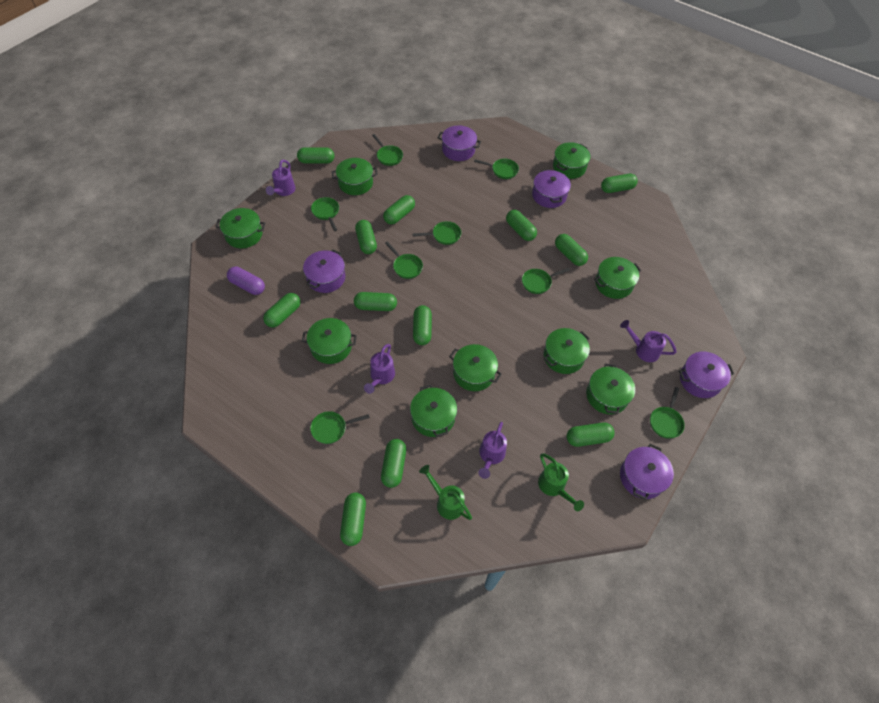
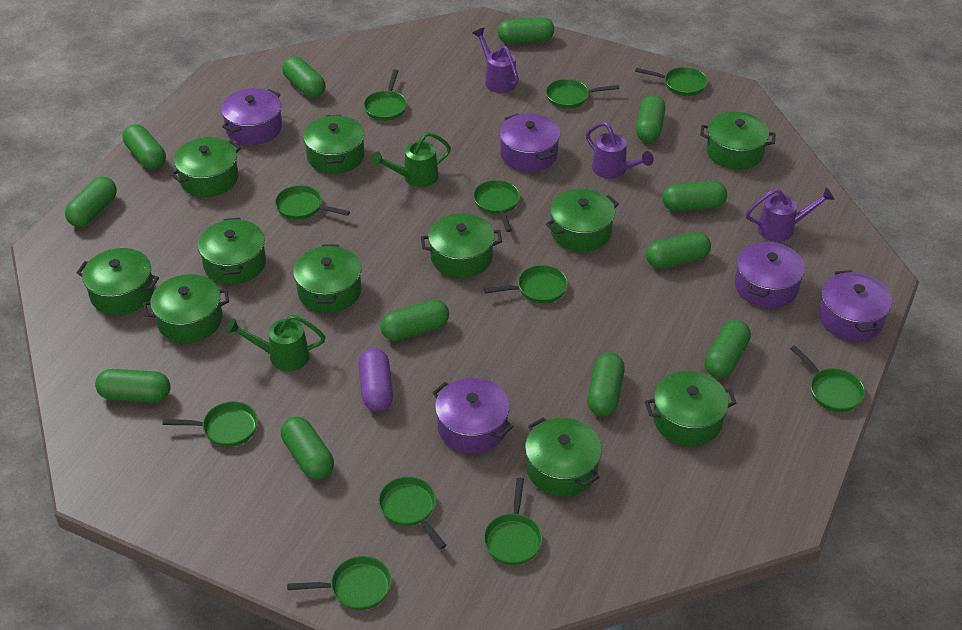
green pan: [310,411,370,444] [311,197,339,231] [372,134,403,166] [385,241,423,279] [413,221,461,245] [474,159,519,179] [522,268,570,294] [650,387,685,439] = 8 -> [163,401,258,447] [275,185,350,220] [287,556,391,610] [363,69,407,121] [378,477,447,549] [473,180,520,232] [484,265,568,303] [484,478,542,565] [546,79,619,109] [635,67,707,96] [790,345,865,412] = 11
green pot: [215,208,266,248] [302,318,357,364] [332,158,378,195] [410,385,457,437] [449,344,502,391] [544,328,590,374] [553,142,591,179] [586,364,635,414] [594,257,641,299] = 9 -> [77,248,159,315] [143,274,229,343] [170,137,241,197] [198,218,266,284] [293,245,361,313] [303,115,365,174] [421,213,502,278] [525,417,602,497] [546,189,619,252] [645,371,737,446] [700,111,775,170] = 11
purple watering can: [266,160,295,196] [364,344,395,394] [478,422,507,479] [620,320,676,362] = 4 -> [472,28,519,93] [586,122,654,179] [746,187,835,242] = 3

